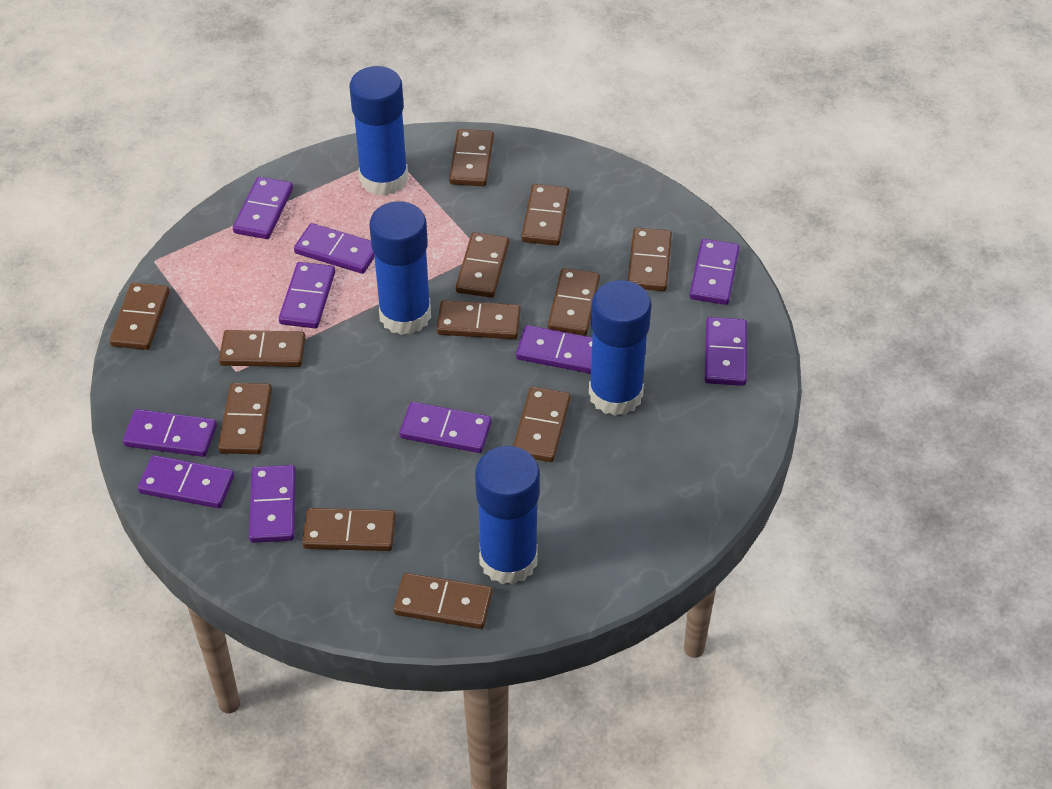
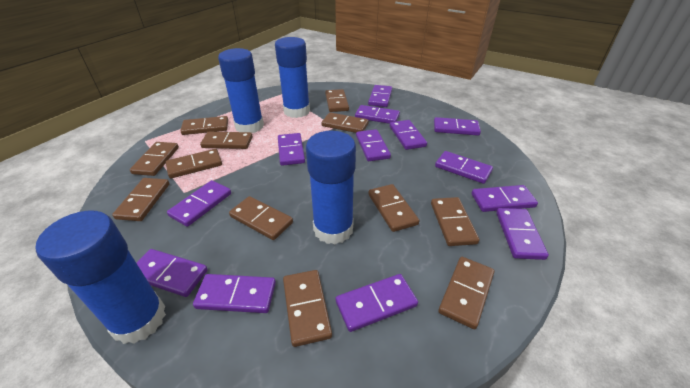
purple domino: [123,409,217,457] [138,455,234,508] [233,177,293,239] [249,465,296,543] [279,262,335,328] [294,223,375,274] [400,402,492,453] [516,325,592,374] [689,239,740,305] [705,317,747,386] = 10 -> [137,249,208,297] [167,180,231,227] [193,274,276,313] [278,133,305,166] [336,274,418,332] [355,105,400,124] [356,129,391,161] [368,85,392,107] [390,120,427,150] [434,117,481,136] [435,151,493,184] [472,185,538,212] [496,208,549,260] = 13

